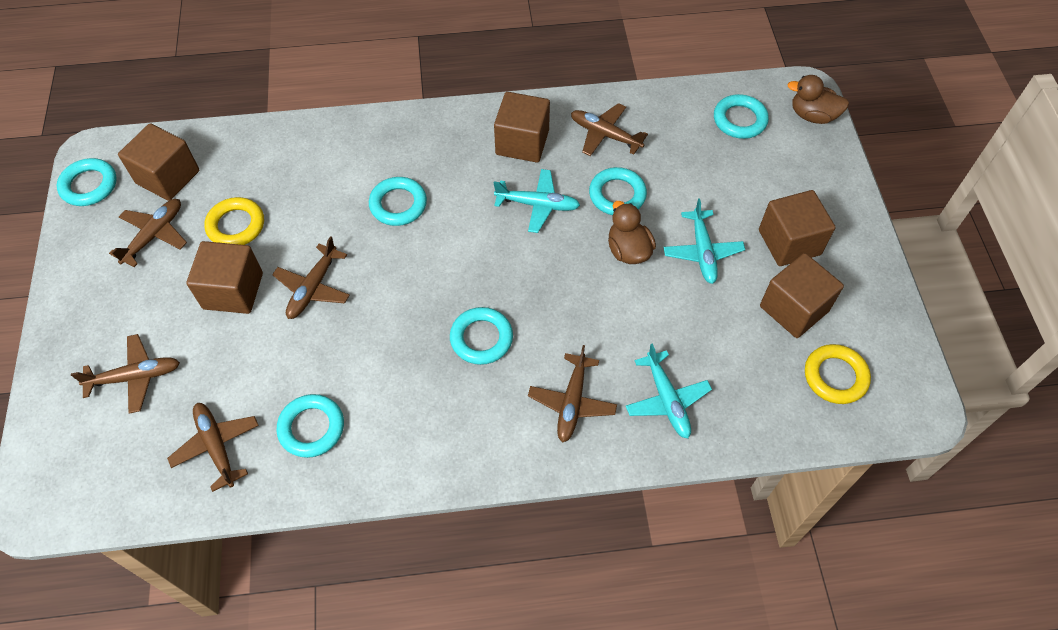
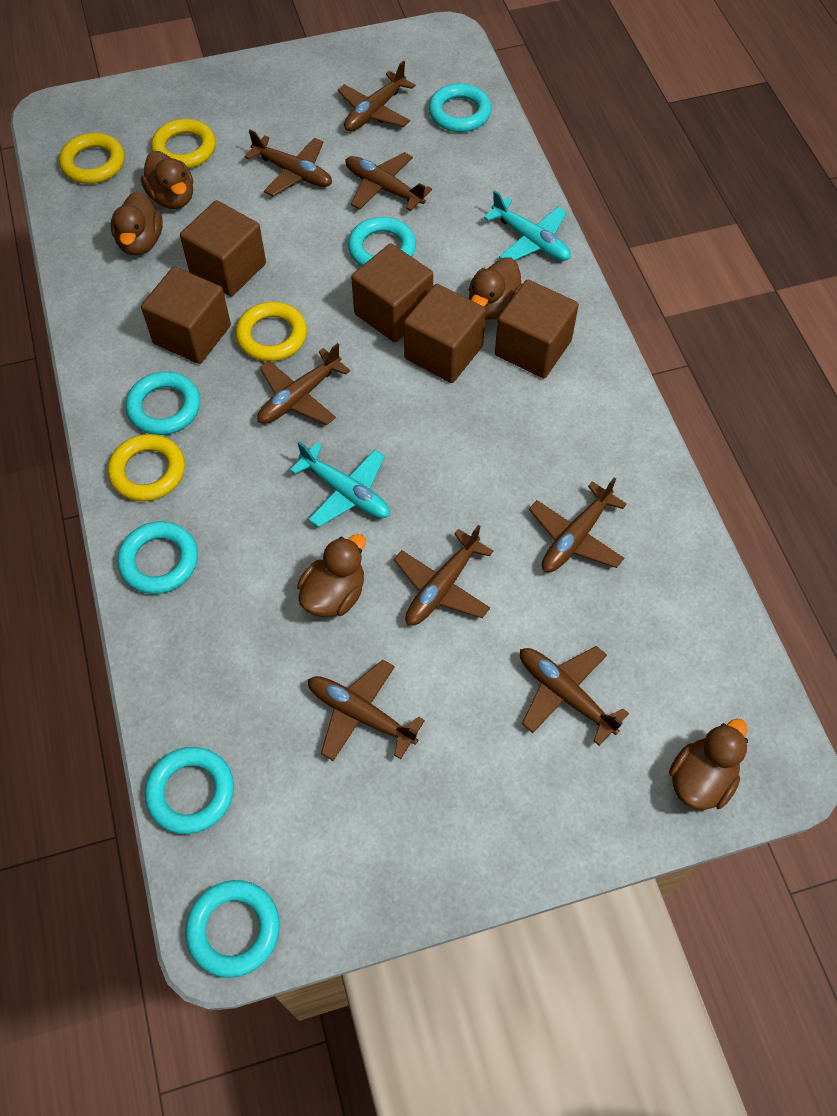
brown duck: [608,201,656,264] [787,75,849,124] = 2 -> [111,191,163,255] [141,151,193,209] [297,534,366,617] [469,258,522,320] [669,719,748,810] = 5
brown plane: [71,334,180,414] [109,199,187,267] [167,403,259,492] [272,236,350,319] [528,345,617,442] [571,103,648,156] = 6 -> [244,129,332,196] [257,343,350,425] [308,660,425,761] [338,61,415,131] [345,152,432,211] [394,525,493,626] [520,646,629,746] [529,478,627,572] = 8
turquoise plane: [494,169,580,233] [626,343,712,439] [663,199,745,284] = 3 -> [290,441,390,527] [484,191,571,261] = 2
yellow ring: [204,197,264,245] [805,344,871,404] = 2 -> [59,133,125,184] [108,434,185,501] [151,119,216,169] [235,302,307,361] = 4

